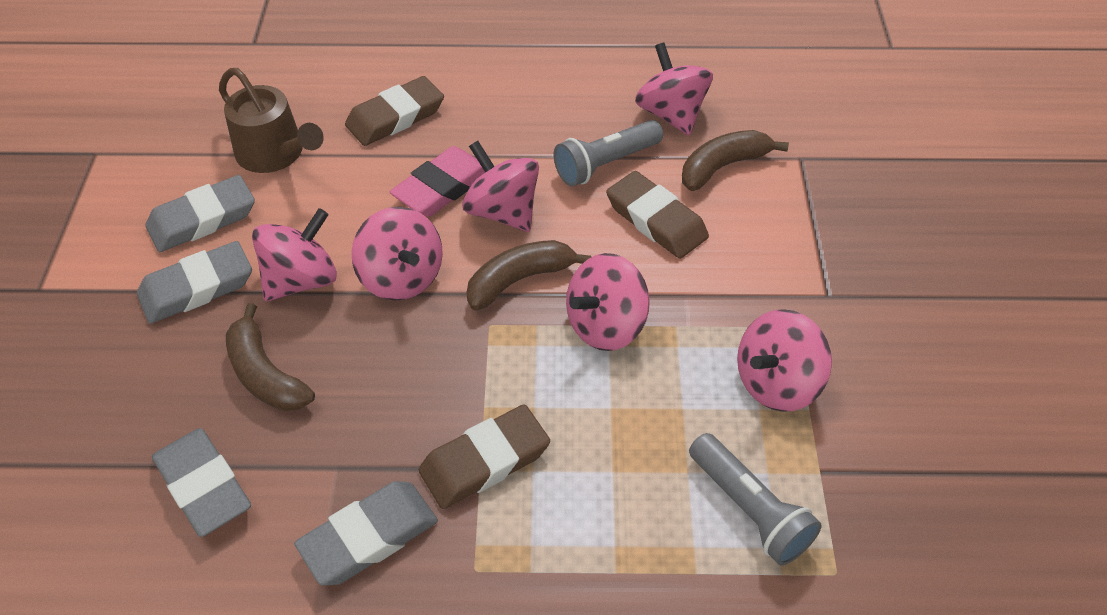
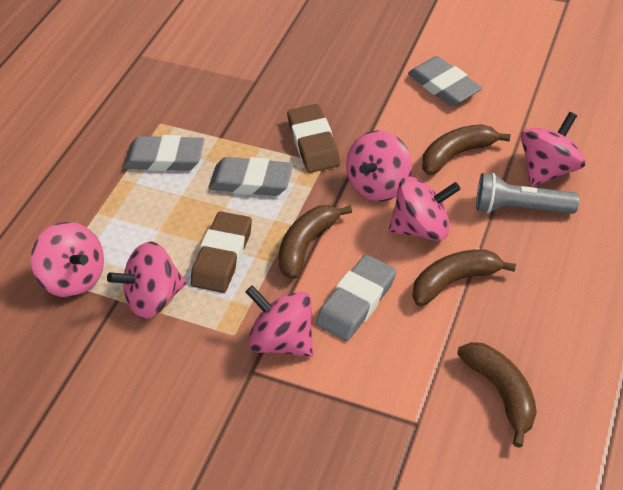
brown banana: [226,303,315,411] [466,240,591,310] [682,130,789,191] = 3 -> [278,205,352,279] [412,249,516,306] [422,124,511,175] [457,342,537,448] = 4
brown eraser: [345,76,444,146] [419,404,550,509] [606,171,709,259] = 3 -> [190,211,252,293] [287,104,340,173] = 2
brown watering can: [219,68,324,173] = 1 -> none = 0
grey flashlight: [554,120,663,186] [689,433,822,565] = 2 -> [476,173,579,214] = 1
pink eraser: [390,146,485,217] = 1 -> none = 0

